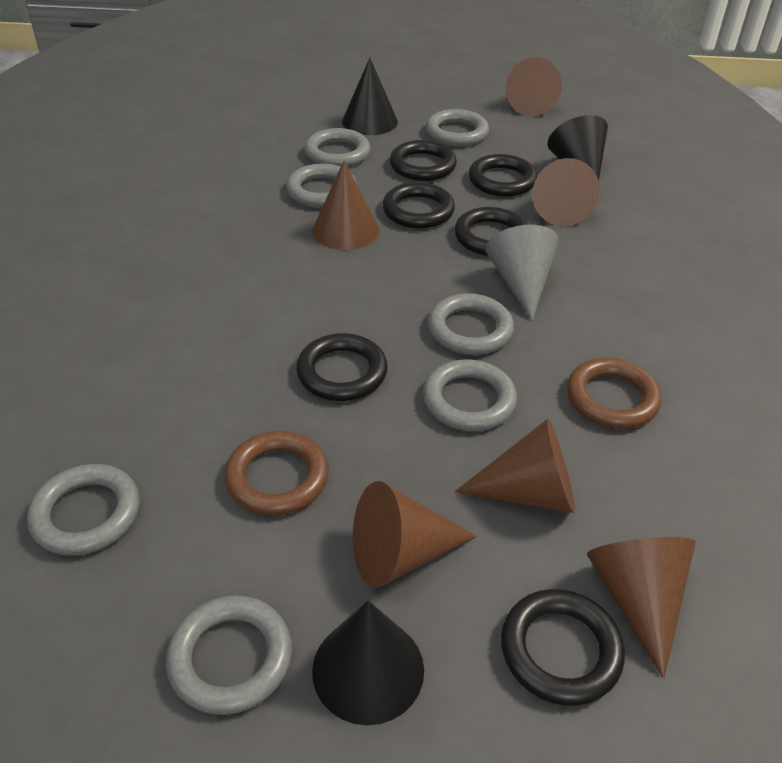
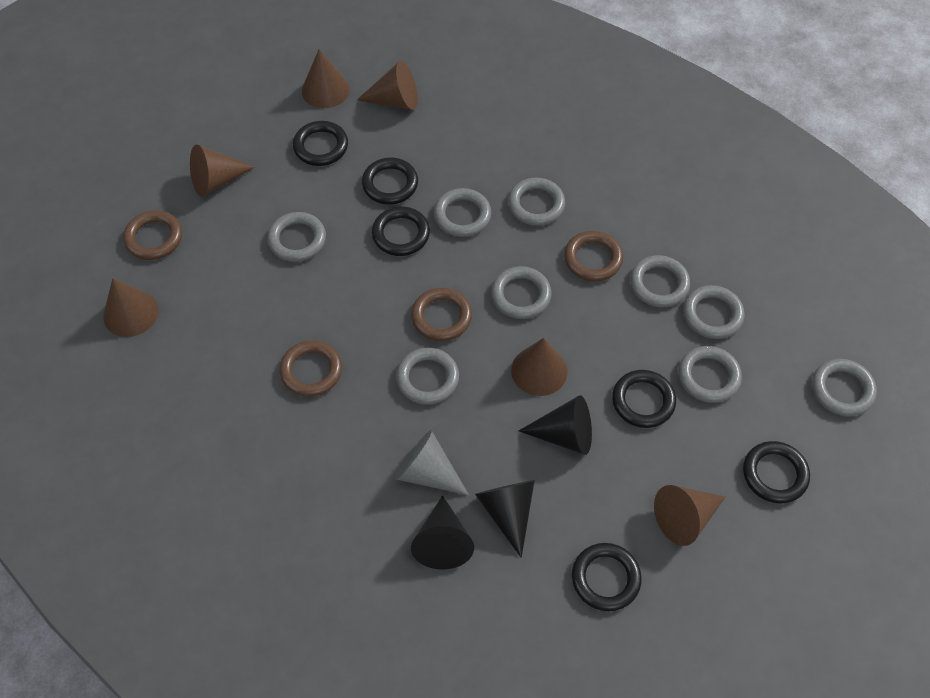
brown ring: [224,431,329,516] [567,358,662,429] = 2 -> [123,210,182,260] [279,340,342,397] [411,288,472,341] [564,231,623,282] = 4
grey ring: [27,464,140,556] [166,595,292,715] [286,163,357,208] [304,128,370,167] [423,359,517,431] [426,109,489,147] [428,293,514,355] = 7 -> [267,212,326,262] [396,348,459,405] [434,188,491,237] [491,266,552,319] [508,178,565,226] [630,255,690,307] [678,346,742,403] [683,285,744,339] [812,359,877,416] = 9

